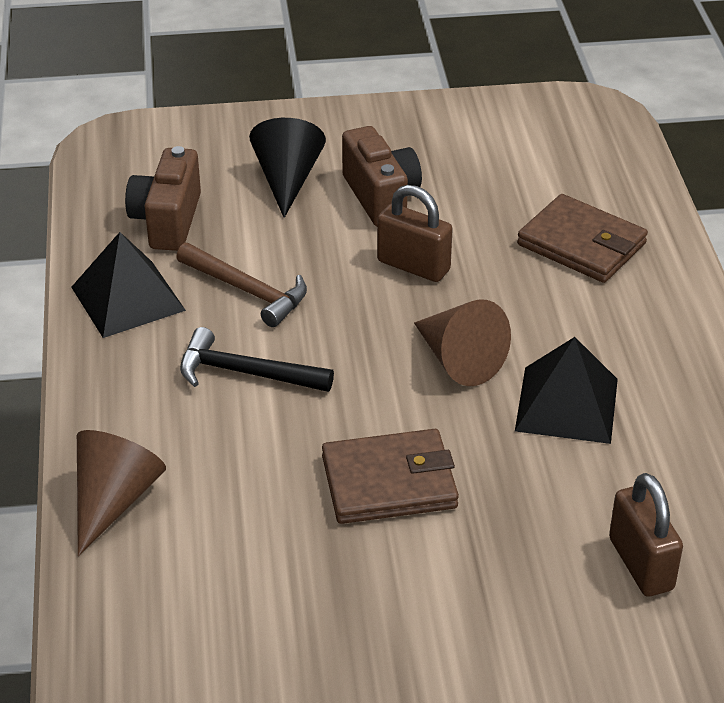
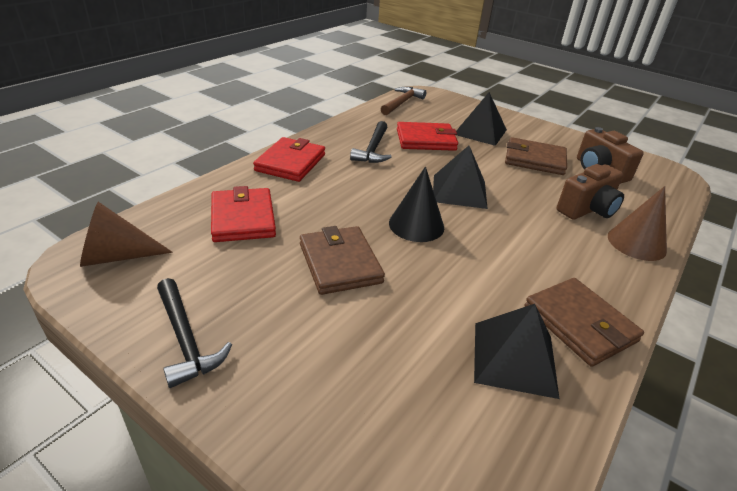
black hammer: [180,327,334,392] = 1 -> [157,278,232,388] [350,121,392,163] = 2
black pyramid: [71,232,186,338] [515,337,618,444] = 2 -> [433,145,488,209] [456,92,507,146] [474,304,560,399] = 3
brown padlock: [377,185,453,282] [609,473,683,597] = 2 -> none = 0
brown wallet: [322,429,459,524] [517,194,648,283] = 2 -> [300,226,385,295] [505,137,567,175] [524,278,644,367] = 3
red wallet: none = 0 -> [211,186,276,242] [253,137,325,182] [397,122,458,151] = 3

